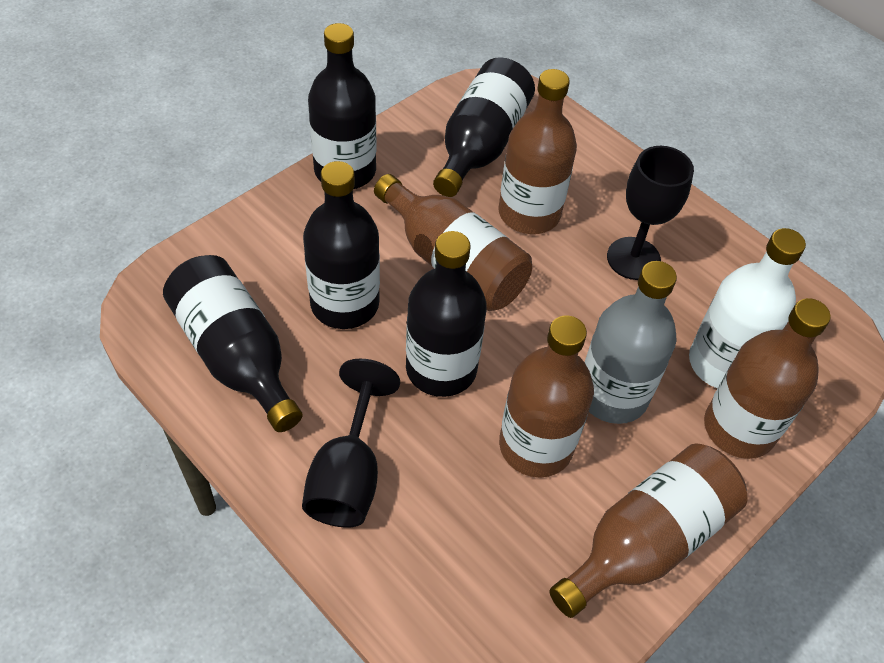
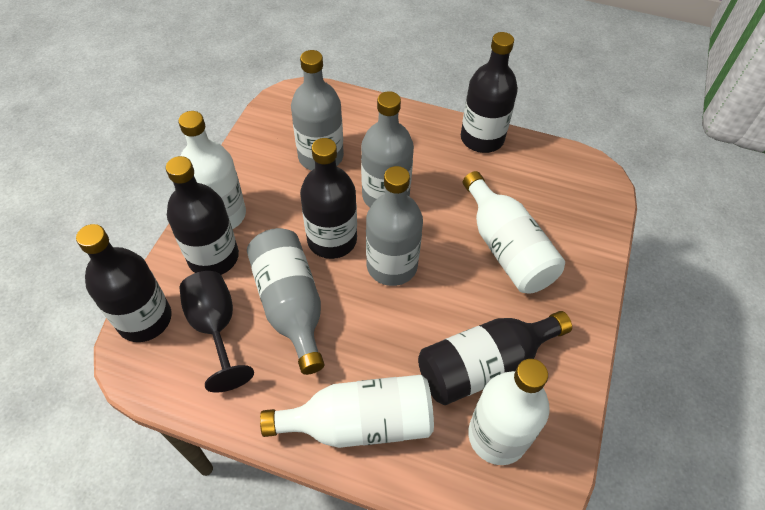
black goblet: [302,359,400,527] [607,146,694,280] = 2 -> [180,271,254,393] = 1
brown bottle: [374,174,532,311] [498,69,577,234] [499,316,594,478] [549,443,748,618] [704,298,831,459] = 5 -> none = 0
grey bottle: [585,261,677,424] = 1 -> [247,228,324,375] [291,50,344,171] [361,91,414,207] [366,166,423,286] = 4
white bottle: [689,228,806,388] = 1 -> [178,111,246,229] [260,375,434,448] [463,171,565,294] [468,359,550,465] = 4

